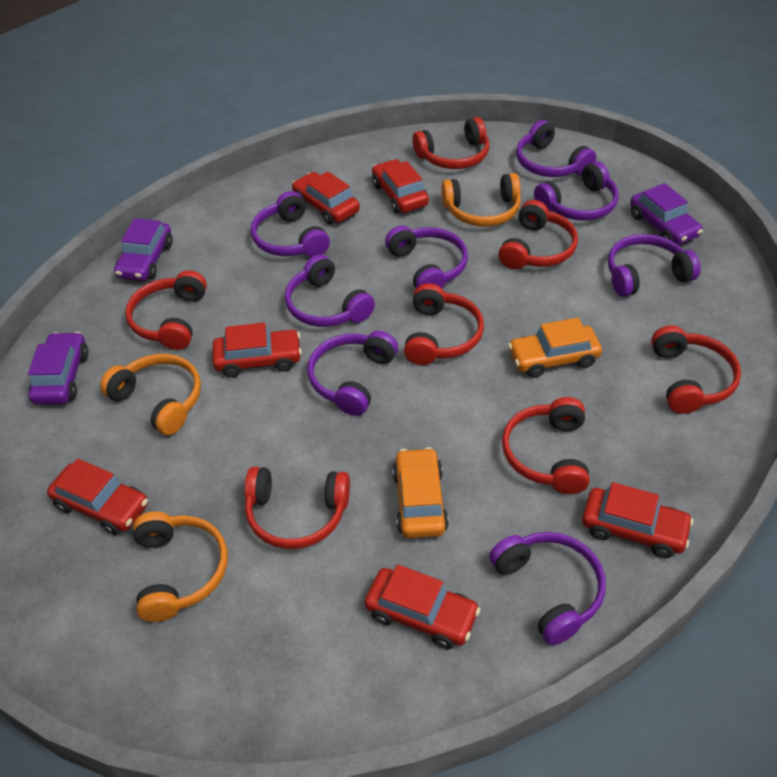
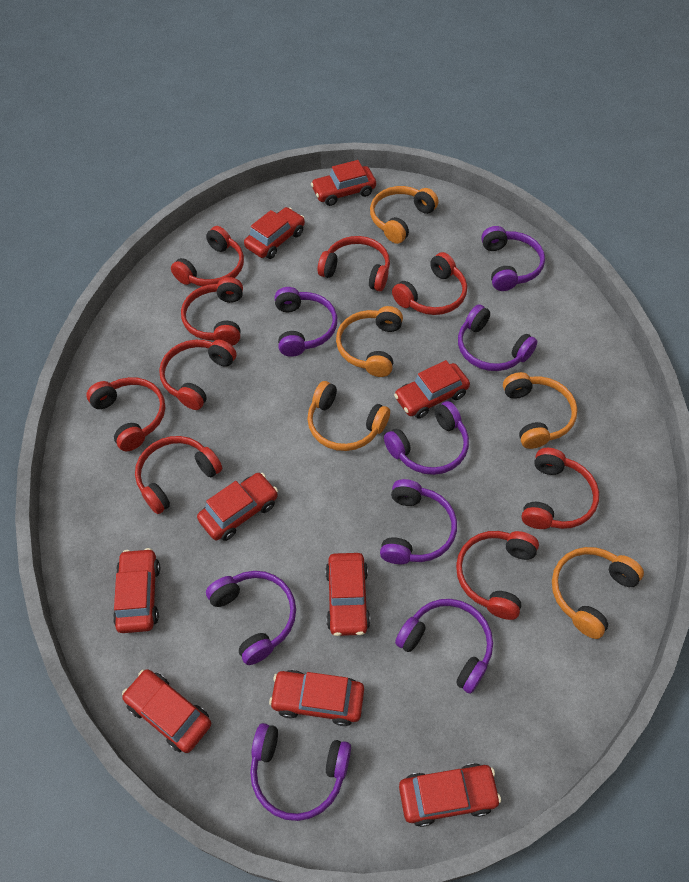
orange car: [393,447,449,538] [508,318,602,378] = 2 -> none = 0
orange headphones: [100,354,201,435] [133,511,228,622] [441,173,521,227] = 3 -> [307,381,390,451] [336,306,403,377] [370,186,439,244] [503,372,577,449] [552,547,644,639] = 5
purple car: [28,332,88,404] [114,218,173,281] [630,183,703,245] = 3 -> none = 0
red car: [47,459,148,535] [212,323,302,378] [292,171,360,225] [365,565,480,649] [372,159,429,213] [582,482,693,558] = 6 -> [113,548,160,633] [122,669,211,753] [197,473,278,541] [244,207,305,259] [269,670,364,726] [311,160,376,206] [325,553,370,636] [394,360,470,419] [399,763,501,827] = 9
red headphones: [125,270,207,350] [245,467,350,549] [404,283,484,365] [413,117,490,169] [498,200,578,270] [502,397,589,494] [651,325,741,414] = 7 -> [86,377,165,451] [135,436,222,514] [159,340,237,410] [171,226,244,287] [181,277,243,346] [318,236,390,291] [392,252,467,315] [456,531,539,620] [521,448,599,529] = 9

